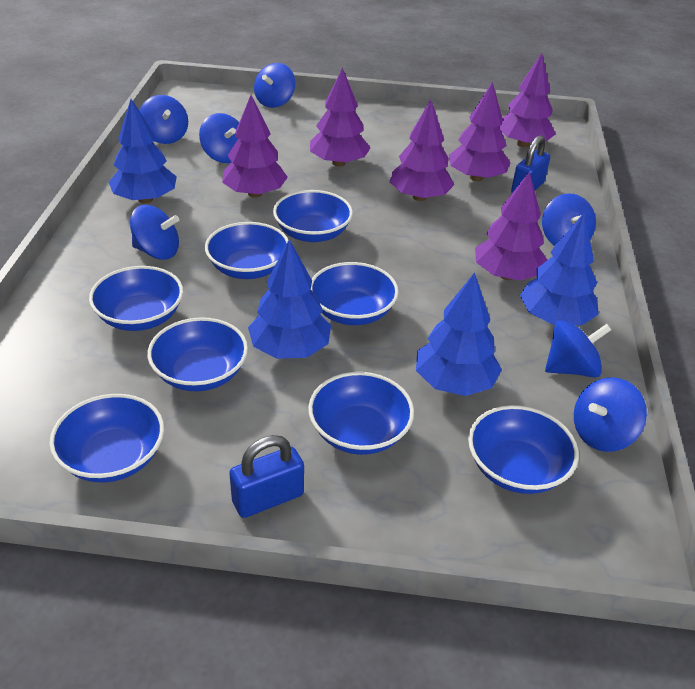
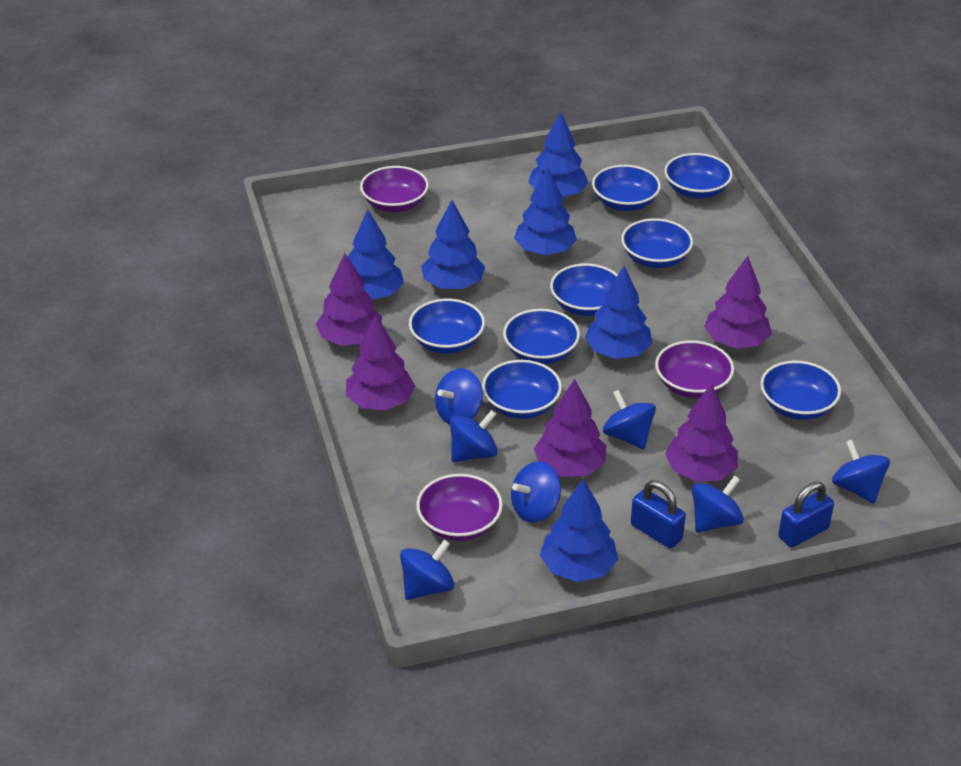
blue tree: [109,99,177,203] [248,239,331,359] [416,272,502,396] [520,213,599,326] = 4 -> [348,209,404,300] [421,200,485,289] [514,167,577,255] [528,112,588,197] [540,479,618,582] [585,266,652,359] = 6
purple bowl: none = 0 -> [360,166,429,212] [416,474,503,541] [655,340,734,398] = 3
purple tree: [222,95,288,198] [310,67,371,167] [390,100,454,201] [449,82,511,181] [475,171,547,281] [499,53,556,147] = 6 -> [316,253,382,346] [346,315,415,410] [534,379,606,477] [665,383,738,481] [704,256,772,349] = 5

